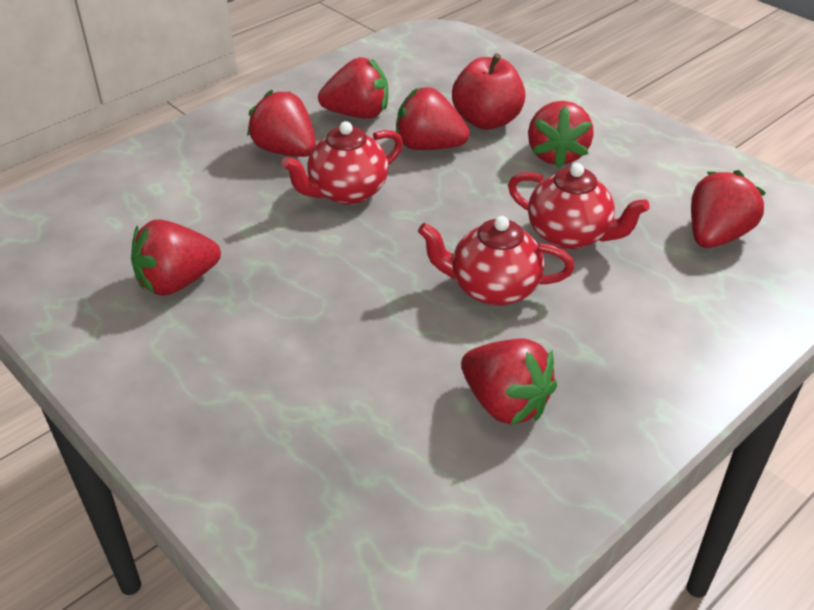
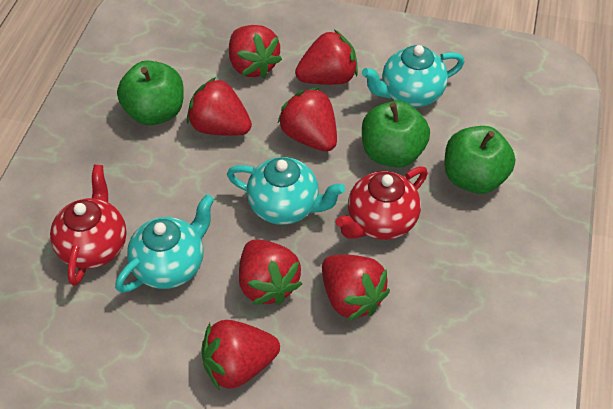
green apple: none = 0 -> [117,61,184,125] [362,101,430,168] [444,126,515,194] = 3
red apple: [452,53,526,130] = 1 -> none = 0
red teapot: [281,121,403,205] [418,216,575,306] [508,163,650,249] = 3 -> [50,165,127,286] [336,166,428,240] = 2
turquoise teapot: none = 0 -> [115,194,214,293] [227,157,345,225] [362,45,464,107] = 3

